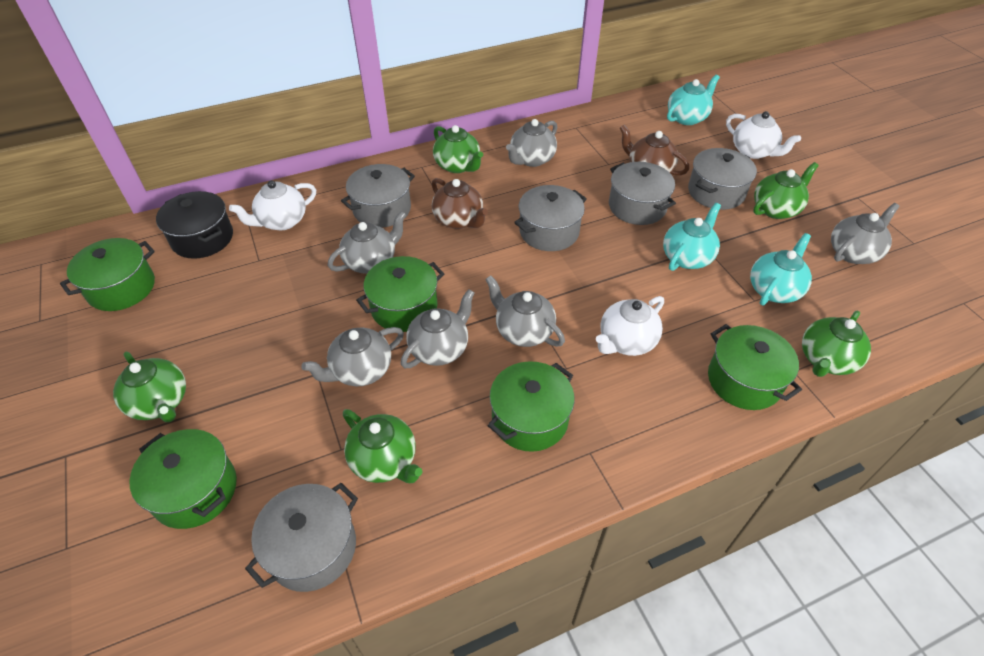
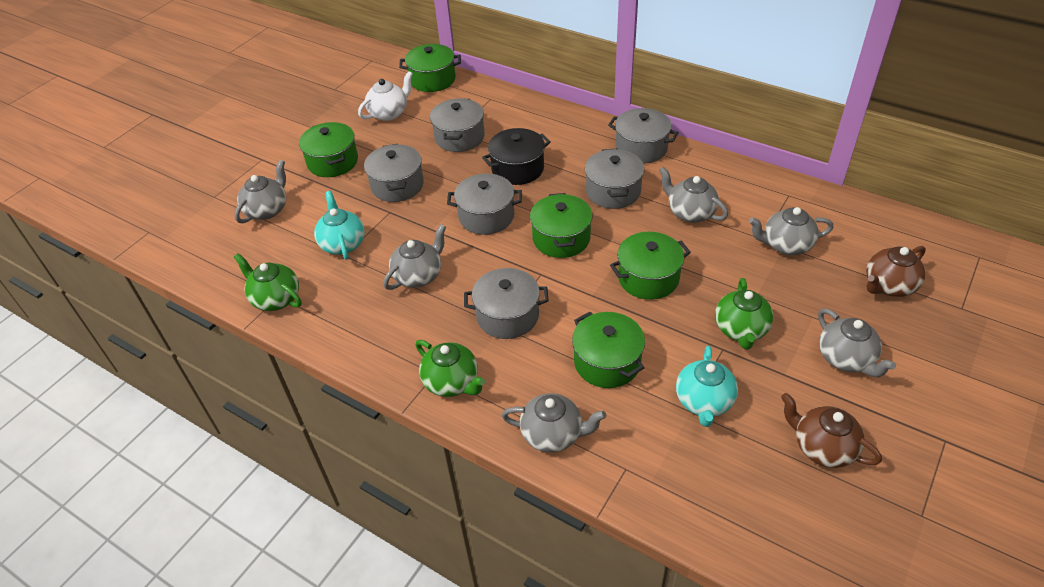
green teapot: [113,352,186,422] [343,409,423,483] [433,125,483,173] [753,162,819,219] [802,311,871,377] = 5 -> [234,253,302,311] [415,340,485,397] [715,278,773,350] = 3
grey pot: [245,483,358,592] [341,164,415,228] [514,185,587,251] [609,162,676,225] [688,148,757,210] = 5 -> [364,144,424,202] [430,98,485,152] [447,174,522,235] [464,268,549,339] [585,149,644,209] [608,108,679,164] = 6
turquoise teapot: [663,203,721,271] [667,74,720,125] [750,233,812,306] = 3 -> [314,191,365,260] [676,346,738,427] = 2
white teapot: [229,180,316,230] [596,296,664,356] [726,111,801,159] = 3 -> [358,71,413,121] = 1

